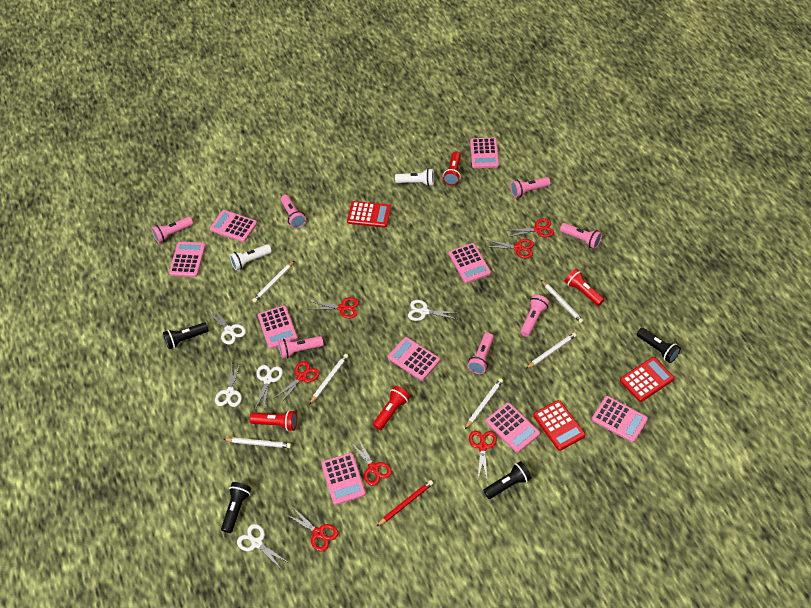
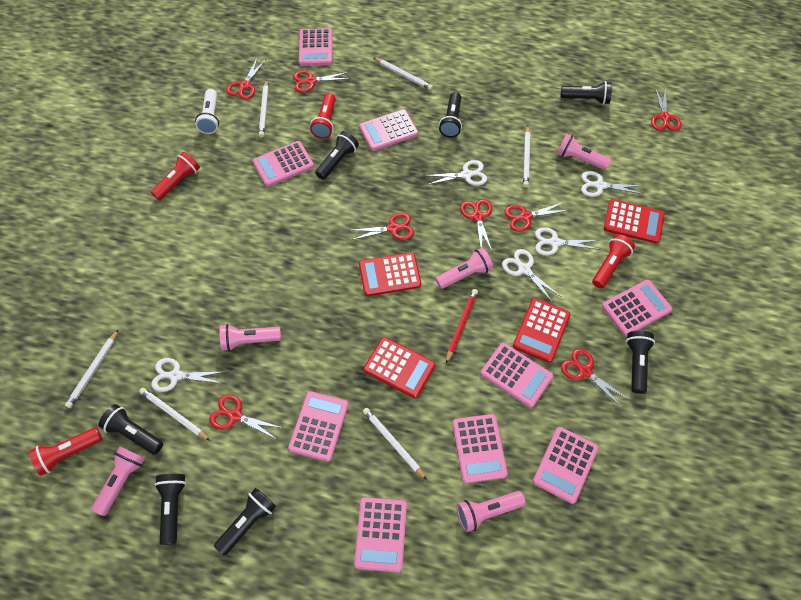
black flashlight: [163,322,208,349] [221,482,251,533] [483,461,531,499] [637,328,681,363] = 4 -> [99,404,163,455] [154,474,186,545] [214,488,276,556] [315,131,359,180] [439,92,462,138] [560,81,612,105] [626,330,655,394] = 7
pink flashlight: [152,217,193,243] [278,336,323,359] [281,195,306,228] [467,333,494,374] [510,177,550,198] [520,295,549,337] [560,223,602,249] = 7 -> [91,446,145,516] [219,324,281,351] [435,248,493,289] [457,491,526,532] [557,134,611,170] = 5
red calculator: [347,201,391,227] [533,400,586,451] [620,357,674,402] = 3 -> [359,252,421,296] [363,337,435,398] [513,298,570,363] [604,199,665,244] = 4
red scissors: [273,361,319,404] [287,508,338,552] [311,297,359,319] [350,437,392,486] [469,431,497,482] [487,239,534,258] [505,218,554,237] = 7 -> [209,394,283,439] [226,57,266,100] [293,70,350,93] [349,213,414,240] [460,199,493,253] [504,202,569,232] [561,349,628,408] [651,88,682,131] = 8
white flashlight: [229,244,272,270] [395,168,434,186] = 2 -> [195,89,219,134] = 1

